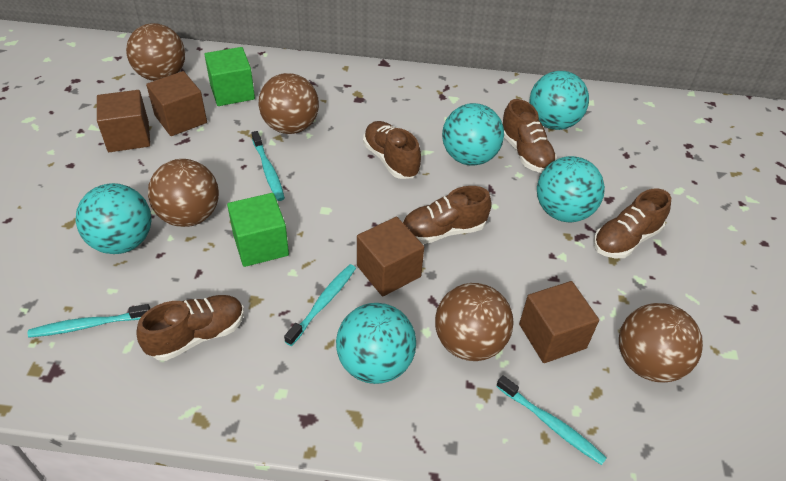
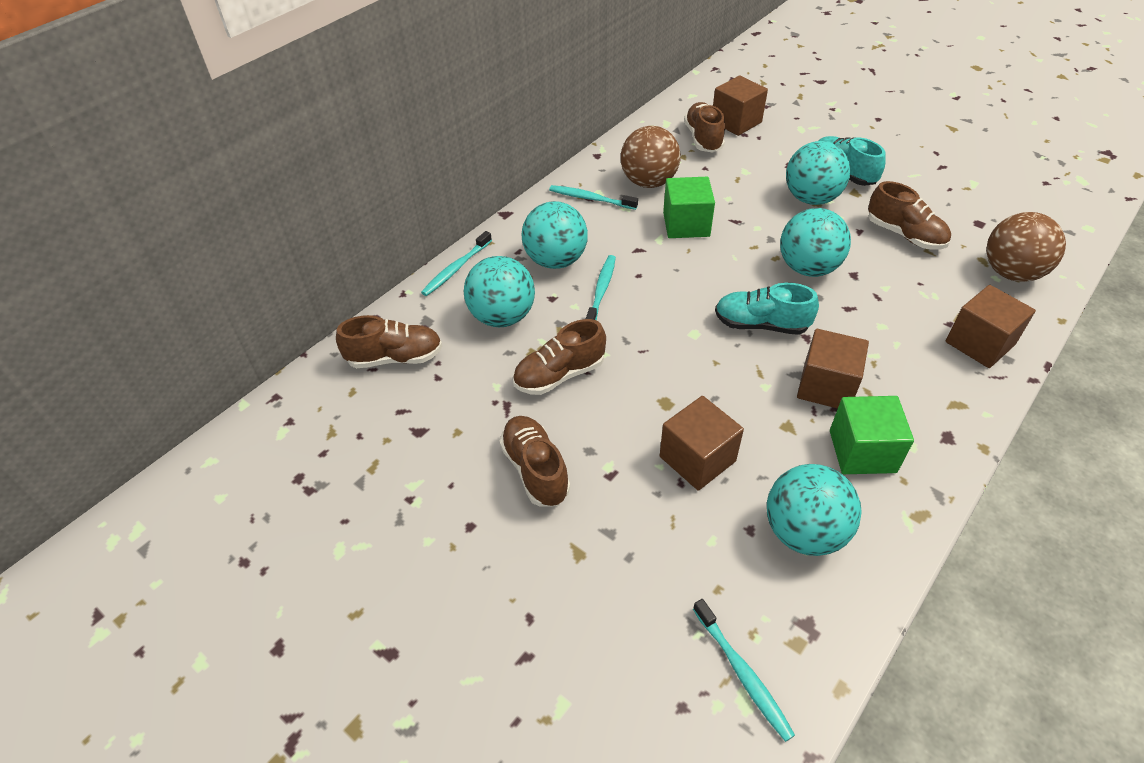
brown ball: [126,23,185,81] [148,159,219,227] [258,73,319,134] [435,283,514,361] [619,303,703,383] = 5 -> [621,126,681,188] [986,212,1066,282] = 2
turquoise shoe: none = 0 -> [715,283,819,335] [818,136,886,186] = 2

